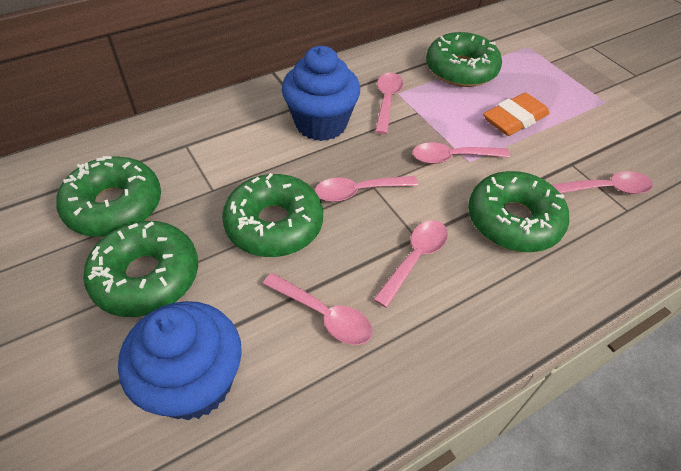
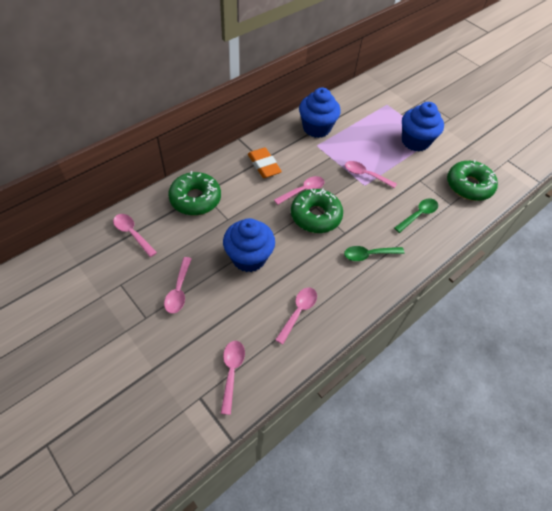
blue cupcake: [118,301,242,420] [282,46,360,141] = 2 -> [223,218,275,272] [299,88,341,138] [402,102,444,152] = 3
green donut: [56,156,161,237] [83,221,198,317] [222,173,323,257] [426,32,502,87] [468,171,569,252] = 5 -> [168,171,221,215] [291,188,343,233] [447,160,498,201] = 3
green spoon: none = 0 -> [344,246,404,261] [394,199,438,233] = 2

